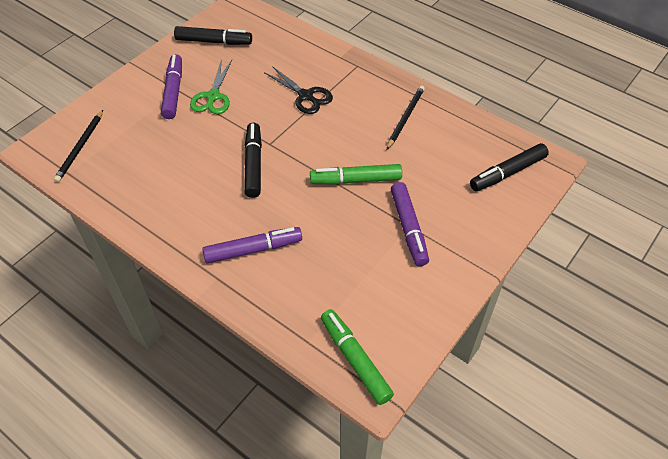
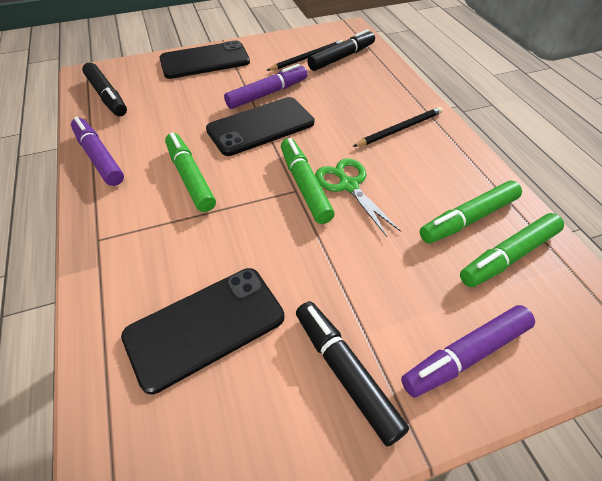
black phone: none = 0 -> [121,268,284,394] [159,40,250,79] [206,97,314,156] = 3
black scissors: [264,66,333,114] = 1 -> none = 0
green marker: [310,164,402,185] [321,309,394,405] = 2 -> [165,132,216,212] [281,138,335,224] [420,181,522,244] [460,213,564,287] = 4

